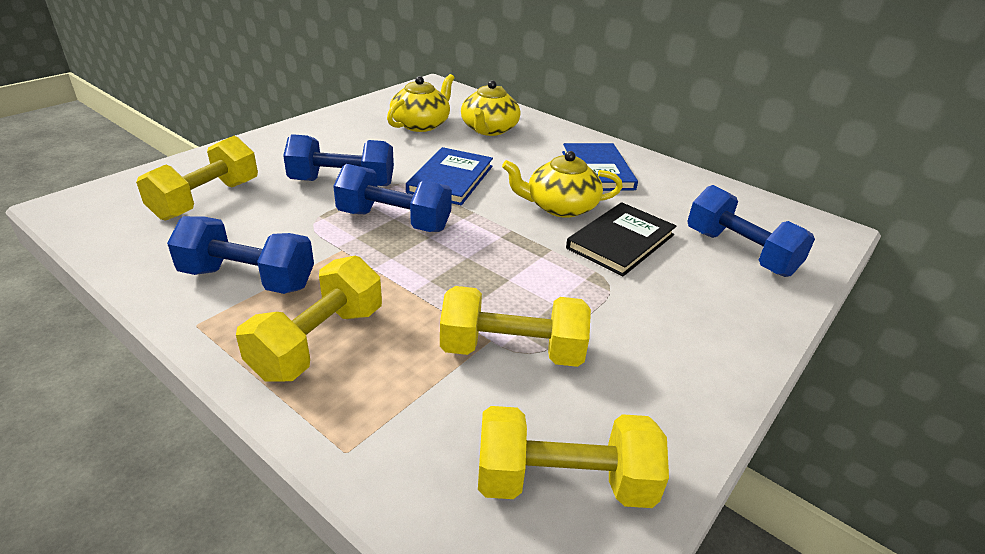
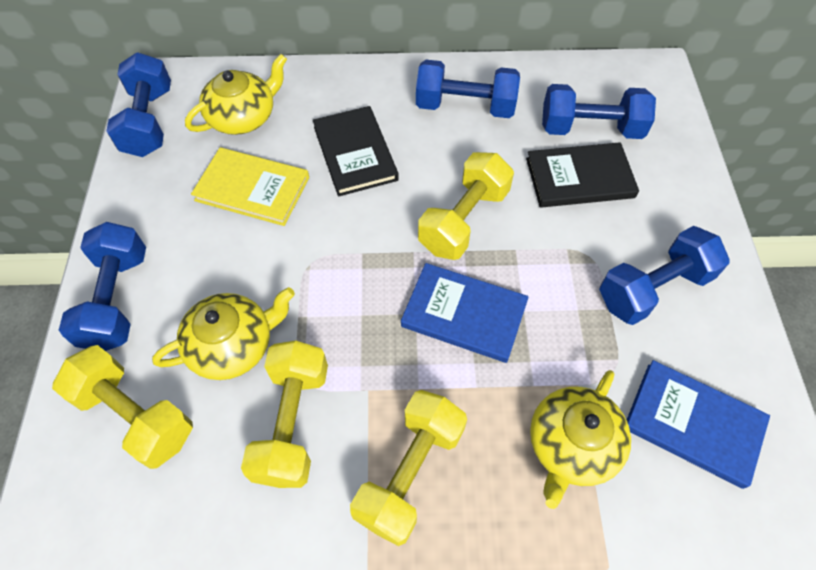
black book: [566,202,676,276] = 1 -> [313,106,399,197] [526,142,639,208] = 2
blue dumbbell: [167,216,314,294] [283,134,394,186] [333,164,452,232] [687,185,815,277] = 4 -> [59,222,146,351] [106,52,171,157] [416,60,520,118] [542,84,656,139] [599,226,730,325] = 5
yellow book: none = 0 -> [191,147,309,226] = 1

